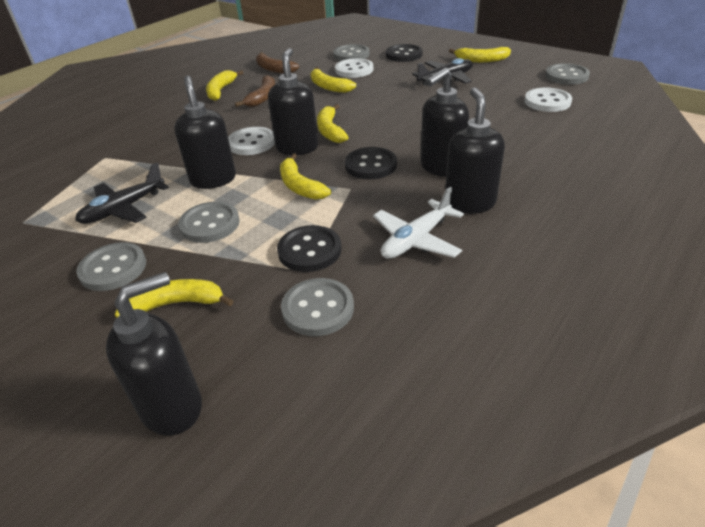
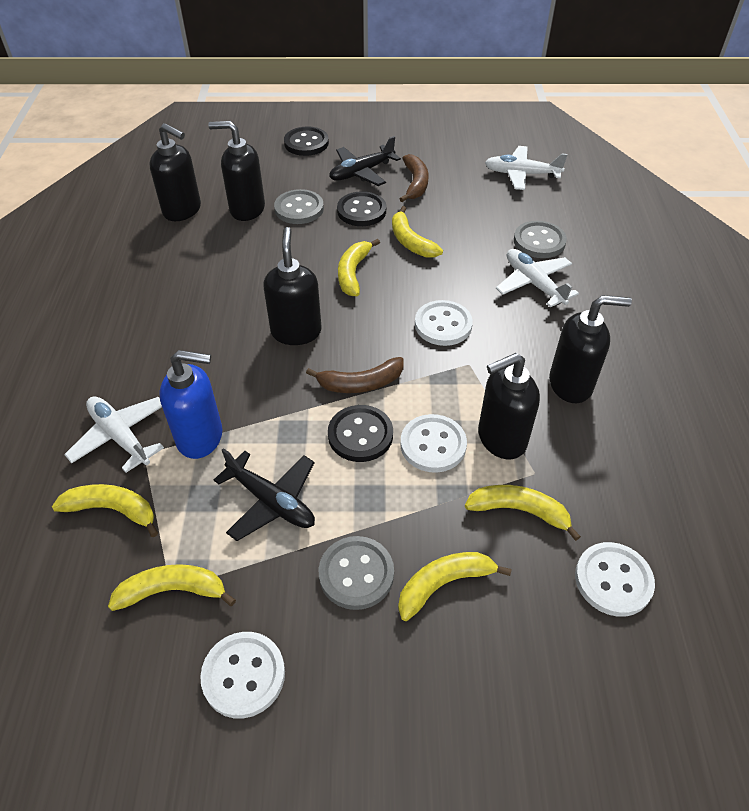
blue soap dispenser: none = 0 -> [159,350,222,459] = 1
grey button: [76,242,146,291] [178,202,240,243] [281,278,354,336] [333,44,369,61] [545,63,590,85] = 5 -> [274,189,324,224] [319,536,394,610] [514,221,567,258] = 3
white button: [228,127,275,155] [335,58,373,78] [524,88,572,112] = 3 -> [200,632,285,719] [400,414,467,473] [415,300,473,346] [575,542,655,617] = 4
white plane: [373,187,464,259] = 1 -> [64,396,164,473] [485,146,568,190] [496,249,579,307] = 3

